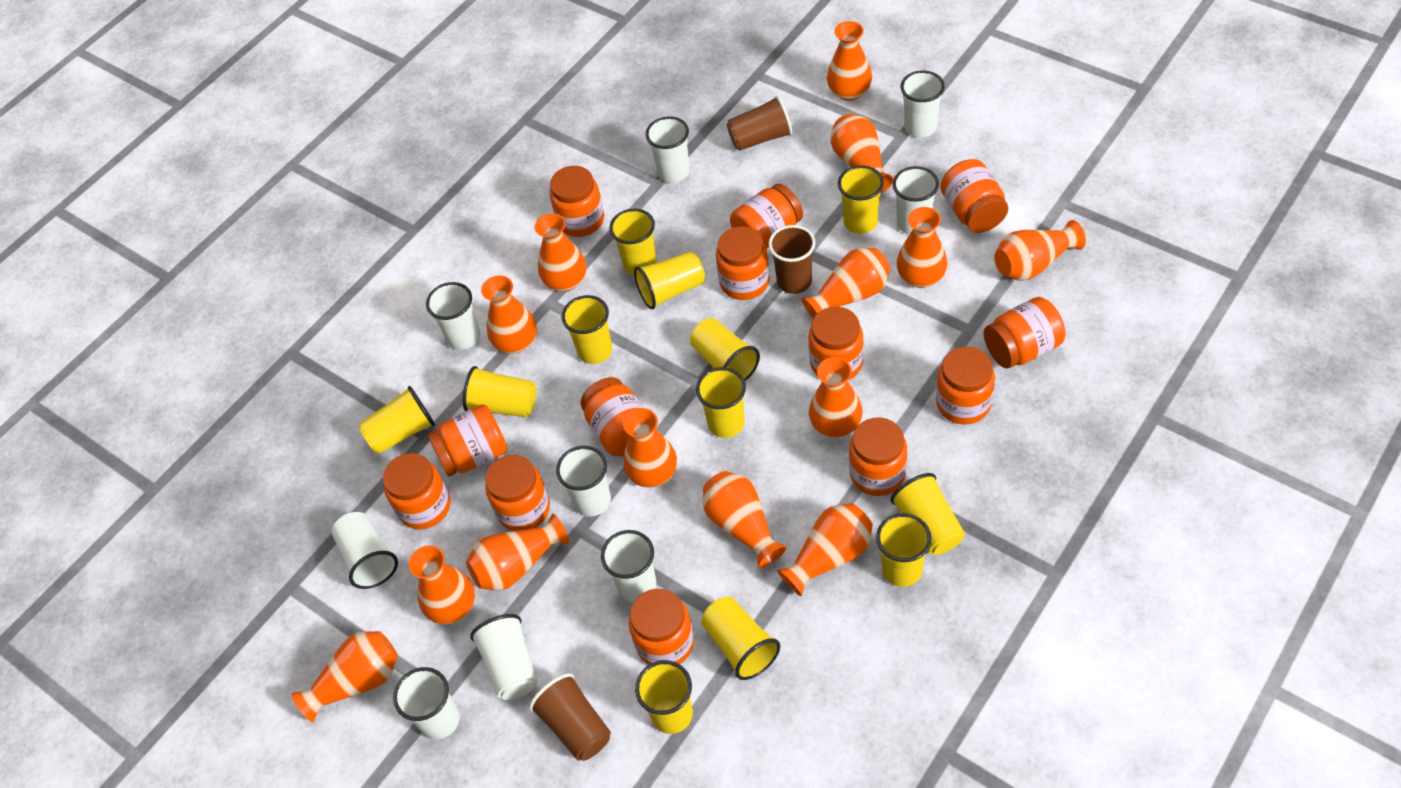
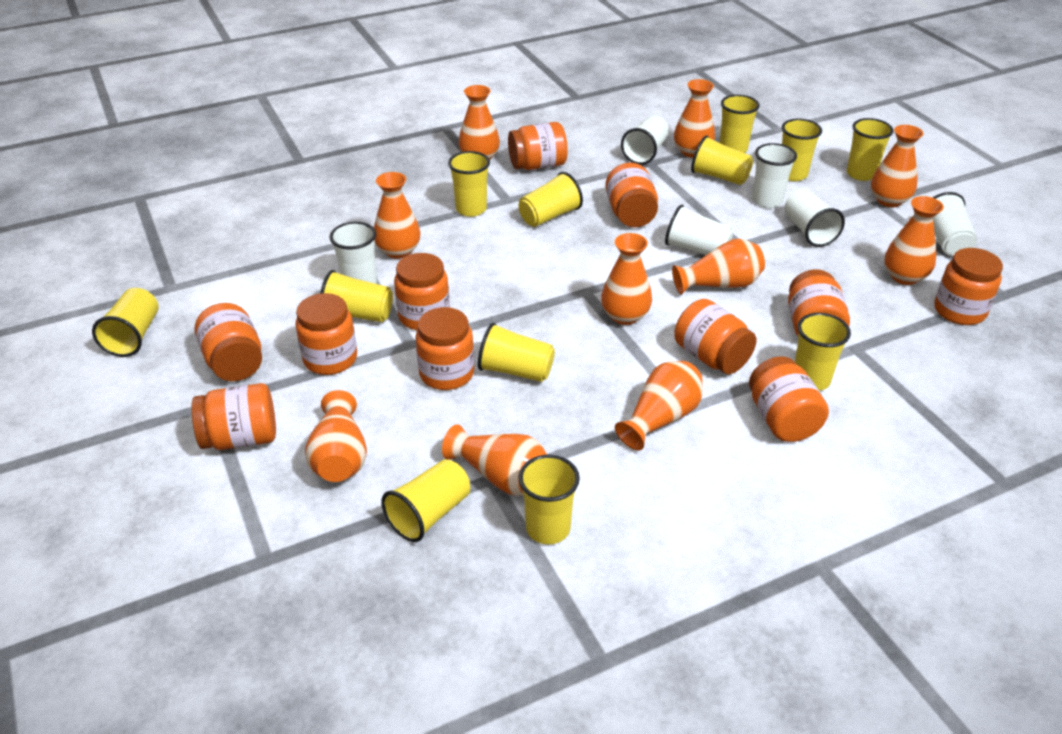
brown cup: [529,673,611,761] [727,96,792,151] [769,225,815,294] = 3 -> none = 0
orange jar: [383,453,450,529] [427,404,507,477] [485,455,550,531] [550,166,604,237] [580,377,644,456] [629,589,694,665] [716,226,770,300] [730,184,803,249] [808,307,864,380] [849,417,907,496] [936,347,995,424] [940,159,1008,233] [984,297,1066,369] = 13 -> [191,383,276,450] [195,303,262,381] [295,293,357,375] [394,253,450,330] [415,307,474,390] [508,122,568,170] [605,163,658,227] [674,299,756,374] [749,356,829,442] [788,270,850,336] [934,248,1003,325] = 11
orange vase: [291,631,398,722] [409,546,475,624] [466,514,569,591] [481,275,537,353] [534,213,586,292] [623,408,677,488] [703,471,787,568] [777,503,873,596] [801,248,890,319] [809,357,863,438] [827,21,872,101] [830,114,894,193] [896,207,947,288] [994,220,1086,281] = 14 -> [305,390,367,482] [374,172,421,259] [442,424,547,496] [458,85,500,160] [601,233,652,325] [615,361,703,450] [672,238,765,295] [674,79,715,158] [871,125,924,207] [884,196,944,285] = 10
white cup: [332,512,398,589] [393,667,460,739] [426,282,480,350] [470,614,538,700] [556,446,611,517] [601,530,656,602] [646,116,690,183] [893,166,939,235] [901,71,945,137] = 9 -> [329,222,377,284] [621,116,669,165] [665,205,733,255] [752,143,797,208] [784,189,845,247] [932,192,977,256] = 6

